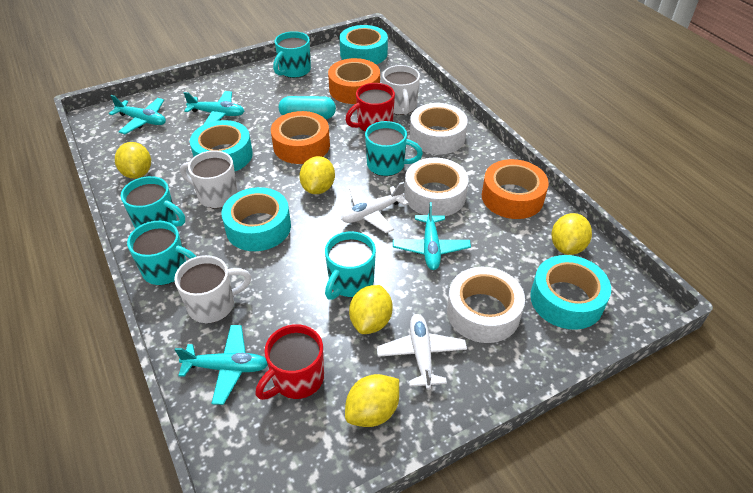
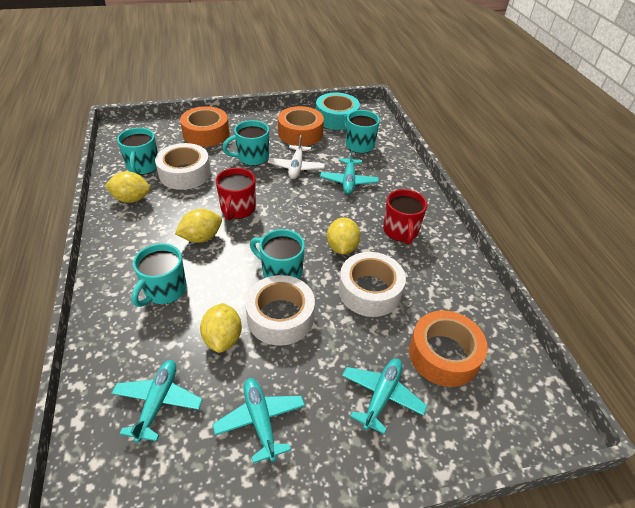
turquoise capsule: [279,96,336,119] = 1 -> none = 0
turquoise tape: [190,120,253,171] [221,187,291,251] [339,25,388,64] [530,255,611,330] = 4 -> [316,93,360,130] = 1
white mug: [174,255,251,323] [180,150,238,208] [382,65,420,115] = 3 -> none = 0
white plane: [341,182,409,233] [377,314,467,390] = 2 -> [268,135,325,179] = 1
yellow lemon: [115,142,151,179] [299,156,335,194] [345,374,399,427] [349,285,393,334] [551,213,592,255] = 5 -> [105,171,150,203] [175,209,222,243] [200,303,242,353] [327,218,361,254] = 4

